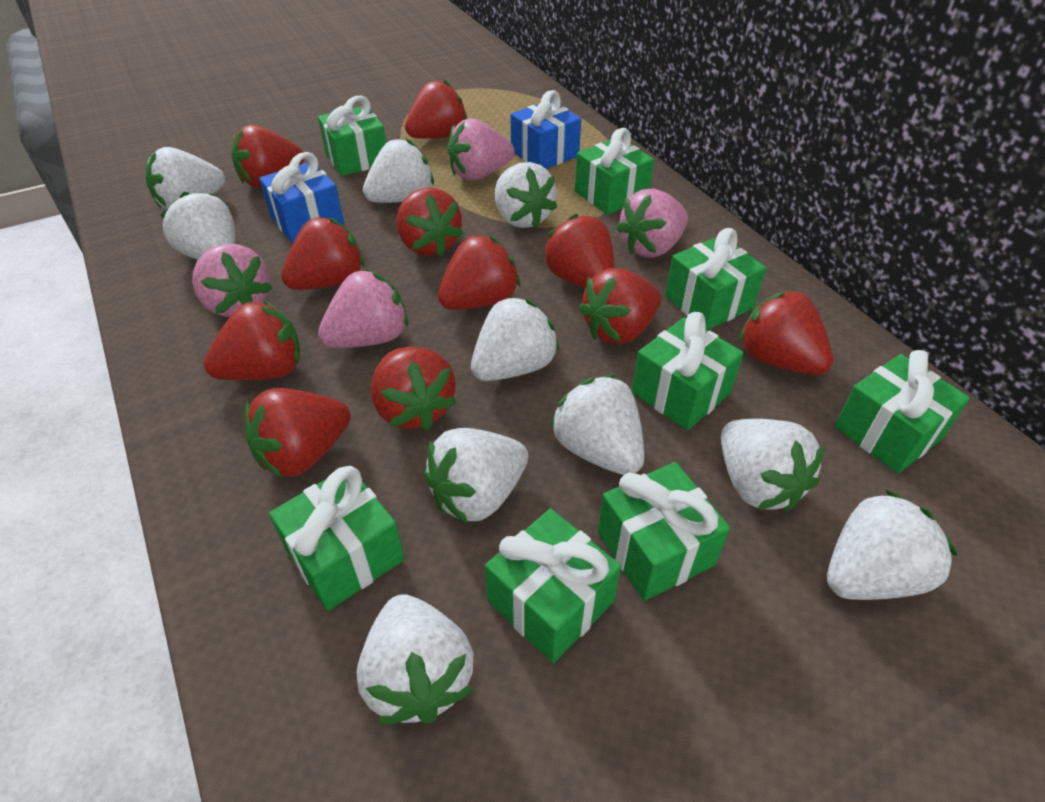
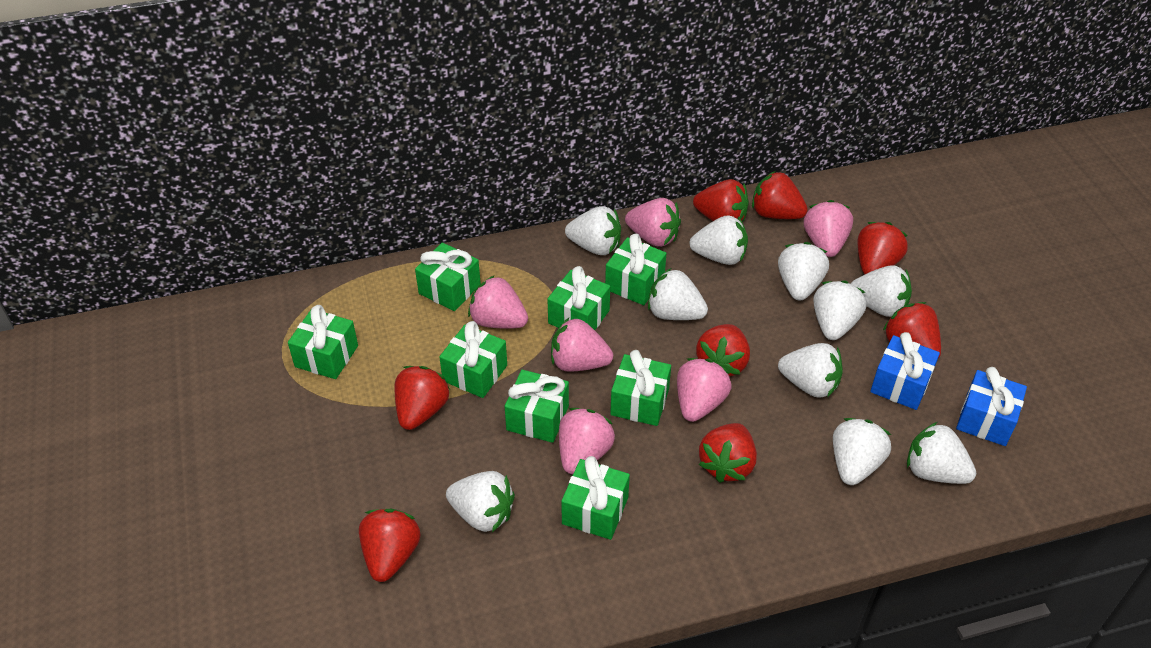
pink strawberry: [192,244,273,317] [318,269,408,348] [447,118,515,181] [616,188,688,257] = 4 -> [468,275,528,329] [551,318,613,372] [559,408,615,474] [625,198,681,247] [677,358,731,422] [804,200,853,257] = 6
red strawberry: [204,300,300,381] [232,125,304,188] [245,388,351,478] [281,217,364,290] [371,347,457,431] [396,188,464,256] [405,80,467,139] [438,235,520,310] [543,214,615,289] [579,268,662,345] [739,290,833,375] = 11 -> [359,509,420,582] [395,366,450,430] [693,179,749,222] [696,324,750,376] [699,423,757,483] [752,171,808,219] [858,222,908,274] [883,302,941,359] = 8

